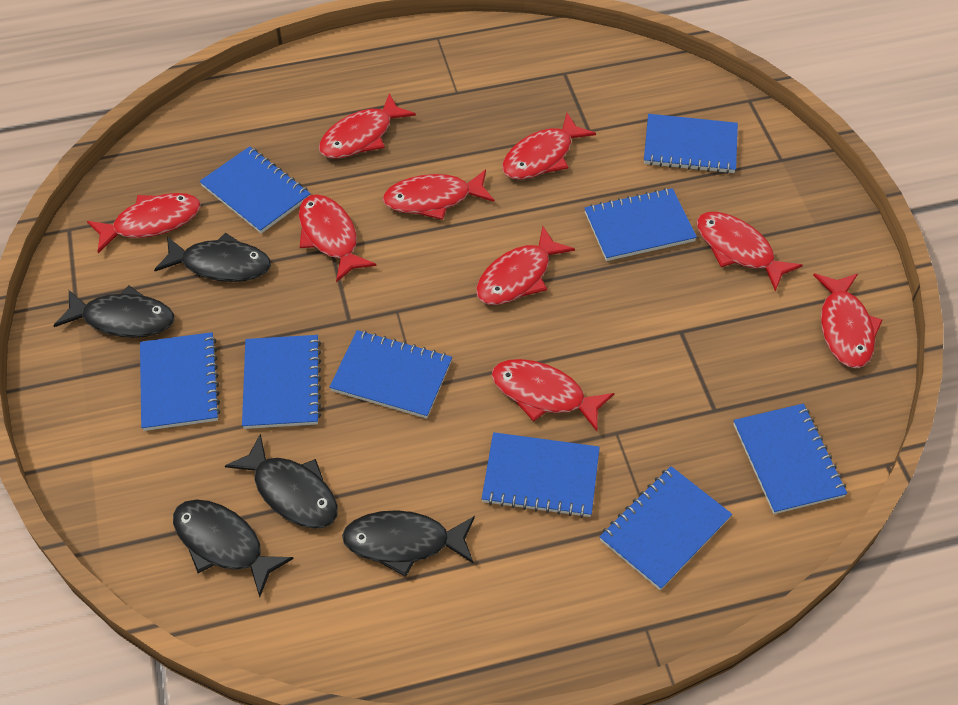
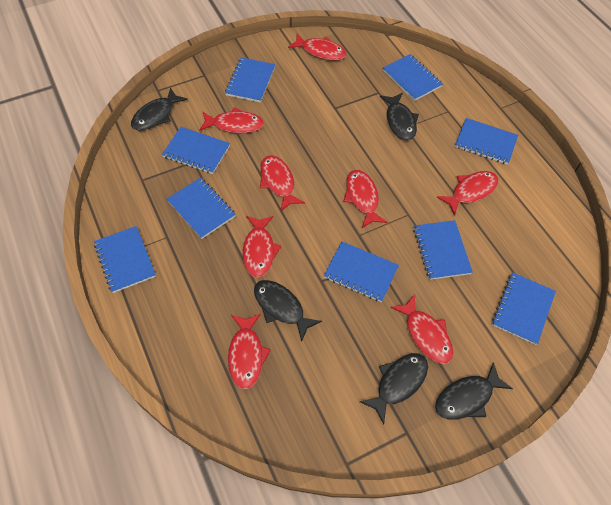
red fish: [87,193,200,253] [299,195,376,282] [319,93,416,159] [383,169,495,220] [476,226,575,305] [492,359,614,431] [502,113,596,180] [697,212,803,292] [813,273,883,368] = 9 -> [199,107,264,133] [228,314,271,389] [242,216,282,278] [260,155,305,212] [288,33,347,61] [343,170,388,228] [391,294,453,364] [437,171,498,216] = 8

